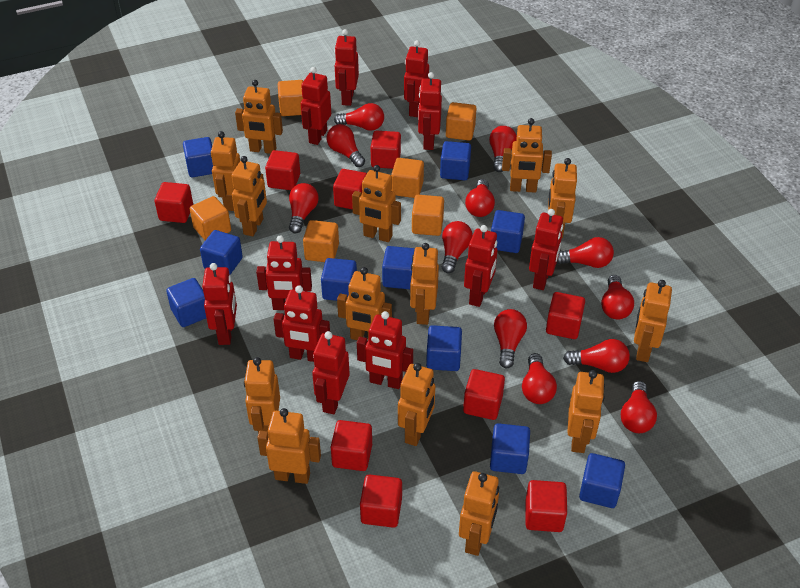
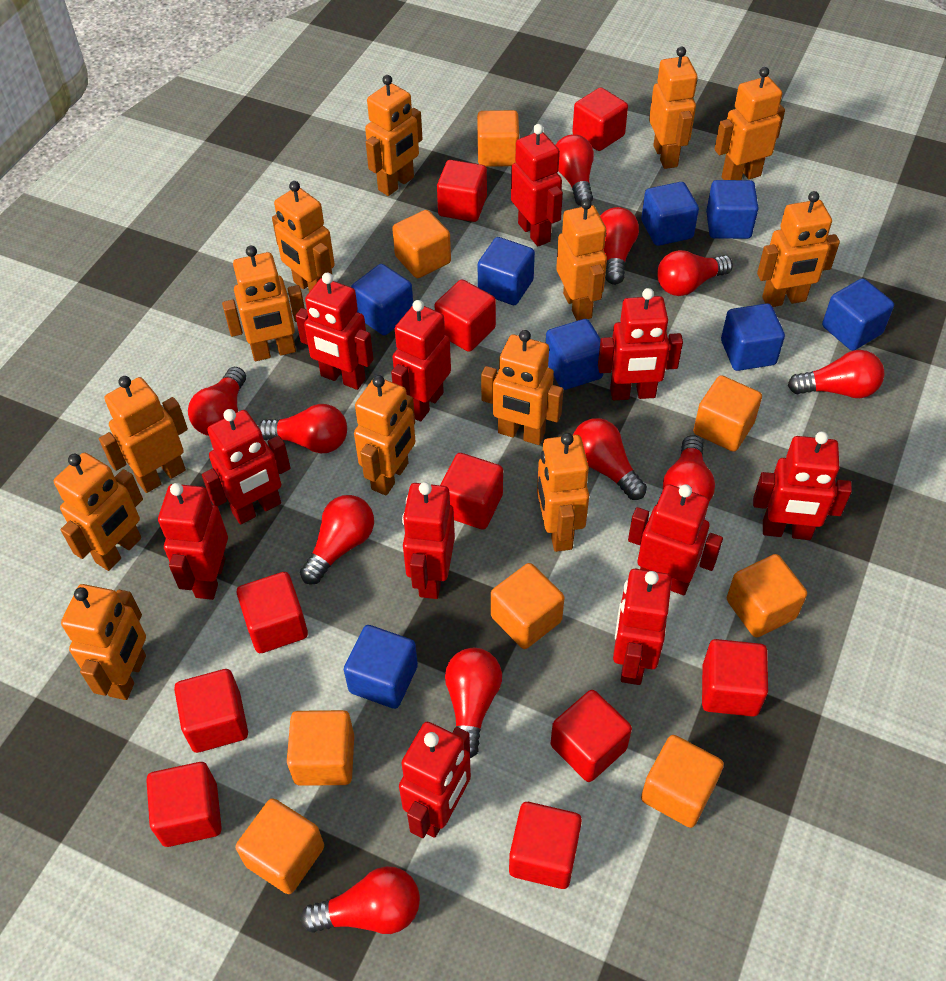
blue cube: [166,278,206,327] [183,137,213,177] [200,230,243,275] [321,258,357,301] [382,246,415,289] [426,325,462,371] [440,141,471,180] [490,423,530,474] [491,210,525,253] [579,453,625,508] = 10 -> [344,625,418,709] [351,264,413,335] [478,237,535,305] [546,319,603,390] [641,182,699,246] [706,180,759,239] [721,303,785,371] [822,278,894,351] = 8
orange cube: [190,196,231,240] [278,80,303,116] [303,220,339,262] [391,158,424,198] [412,195,444,236] [446,102,477,140] = 6 -> [236,798,324,894] [287,710,354,786] [392,210,451,278] [477,110,519,167] [491,563,564,649] [641,735,724,828] [693,375,762,452] [727,554,807,638] = 8
orange robot: [211,131,240,211] [232,156,267,236] [235,80,283,154] [244,357,280,434] [257,408,321,484] [337,267,392,340] [352,165,401,242] [398,363,435,446] [410,243,439,325] [459,471,499,556] [502,118,552,193] [548,158,577,238] [567,370,605,453] [634,280,672,362] = 14 -> [54,452,143,571] [61,584,146,700] [99,376,188,493] [222,246,305,361] [272,181,335,292] [354,375,416,496] [365,75,423,196] [481,330,563,445] [537,433,589,552] [556,198,607,321] [649,47,697,169] [715,67,785,180] [757,191,840,307] = 13
red cube: [155,182,193,223] [265,150,300,190] [331,420,372,471] [333,169,367,210] [360,474,402,528] [370,130,401,169] [463,369,505,420] [526,480,567,532] [546,292,585,339] = 9 -> [146,762,222,847] [174,669,248,753] [237,572,308,653] [434,279,496,352] [437,160,487,222] [440,453,503,529] [509,802,582,889] [551,690,632,782] [572,87,628,151] [702,639,768,717] = 10
red light bulb: [289,183,319,233] [327,124,365,167] [334,103,384,131] [442,221,473,273] [465,179,495,217] [489,126,517,172] [494,309,527,368] [522,353,557,404] [557,237,614,268] [563,339,630,373] [601,275,634,319] [621,381,657,433] = 12 -> [188,367,246,436] [258,404,347,453] [300,495,374,585] [301,866,420,934] [445,648,502,758] [556,134,594,206] [573,418,647,500] [600,207,639,285] [657,250,733,296] [663,435,715,501] [788,350,884,398] = 11

